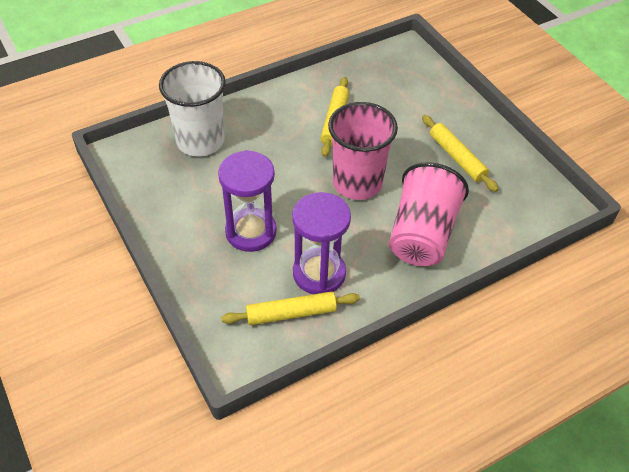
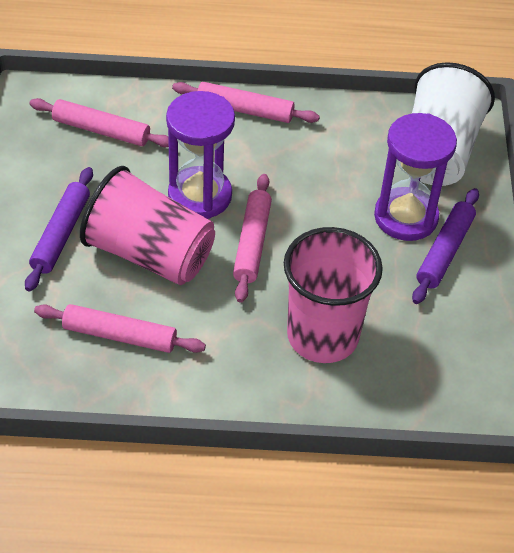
pink rolling pin: none = 0 -> [29,98,169,147] [34,304,206,353] [172,82,320,123] [233,174,272,303] = 4
purple rolling pin: none = 0 -> [25,167,93,292] [412,188,479,304] = 2
yellow rolling pin: [221,291,360,325] [321,77,349,157] [422,115,499,192] = 3 -> none = 0

